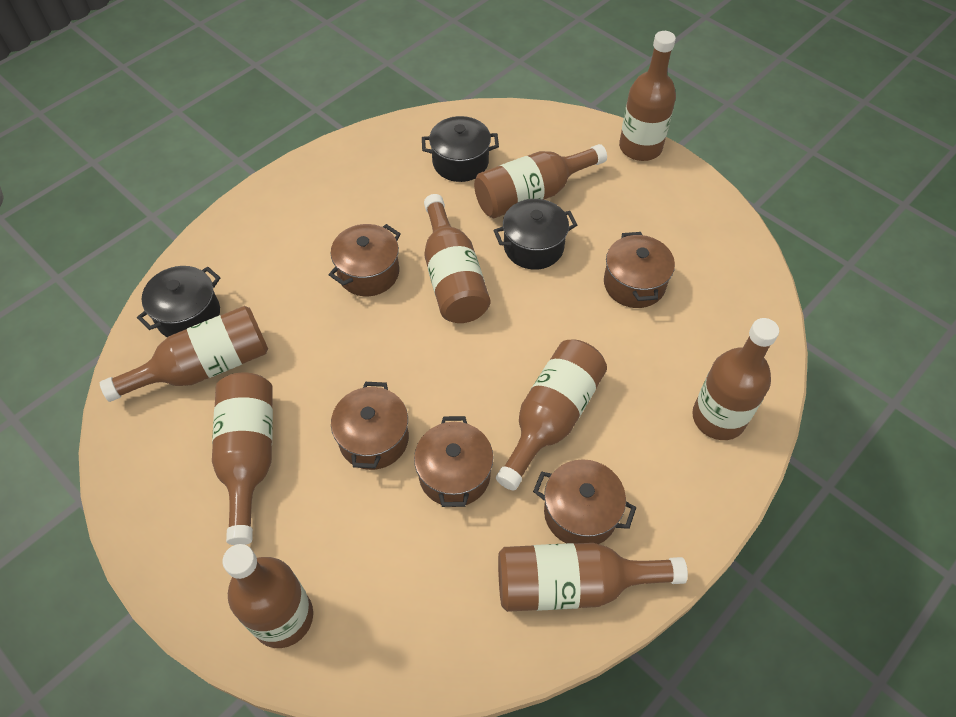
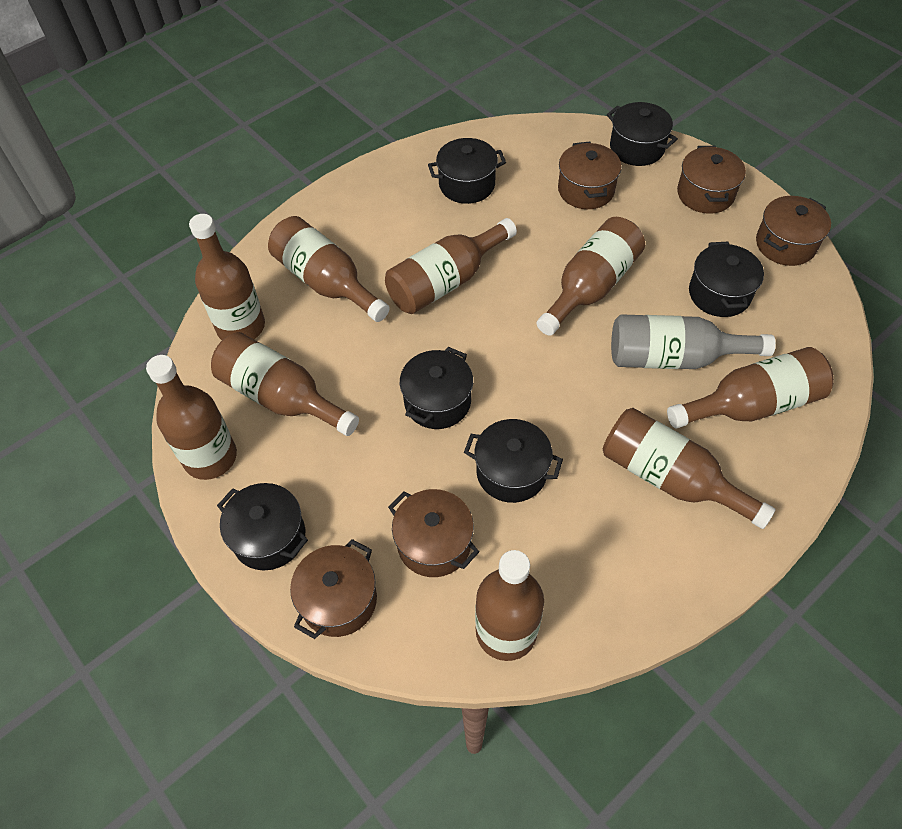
black pot: [137,266,220,337] [422,116,499,182] [493,199,577,270] = 3 -> [217,483,308,570] [400,347,473,429] [428,138,506,204] [464,419,563,503] [607,102,678,166] [689,242,764,317] = 6
grey bottle: none = 0 -> [611,314,776,369] = 1

